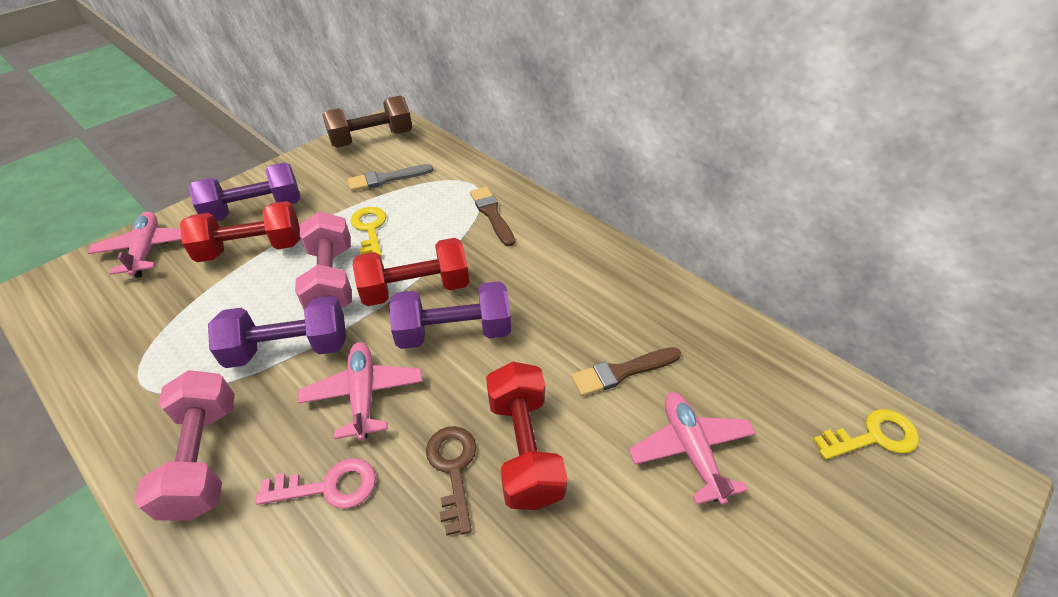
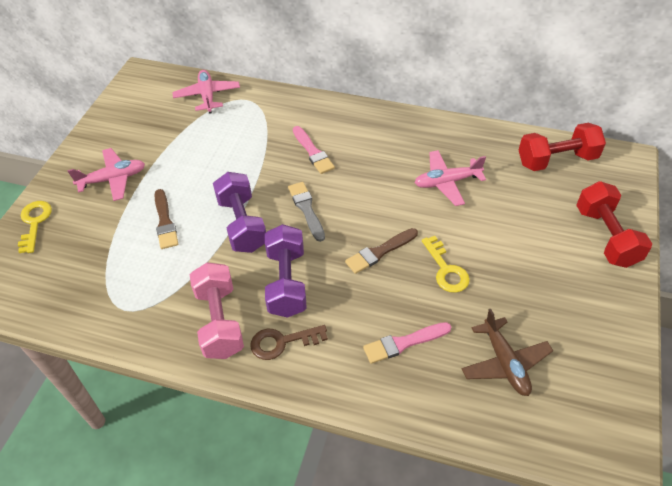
brown dumbbell: [322,96,412,148] = 1 -> none = 0
brown plane: none = 0 -> [462,309,553,396] = 1
pink brush: none = 0 -> [293,126,335,174] [363,322,451,364] = 2
pink dumbbell: [134,370,235,520] [295,211,352,310] = 2 -> [190,262,244,359] = 1
pink key: [255,458,376,509] = 1 -> none = 0
purple dumbbell: [188,162,301,221] [208,295,346,368] [389,281,511,349] = 3 -> [213,172,266,253] [265,224,307,318] = 2
red dumbbell: [180,201,301,262] [353,238,469,306] [486,362,568,510] = 3 -> [519,123,606,171] [576,181,652,268] = 2

